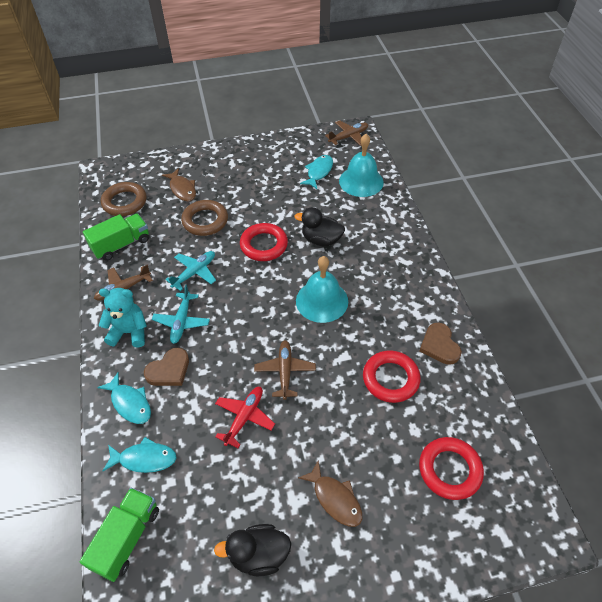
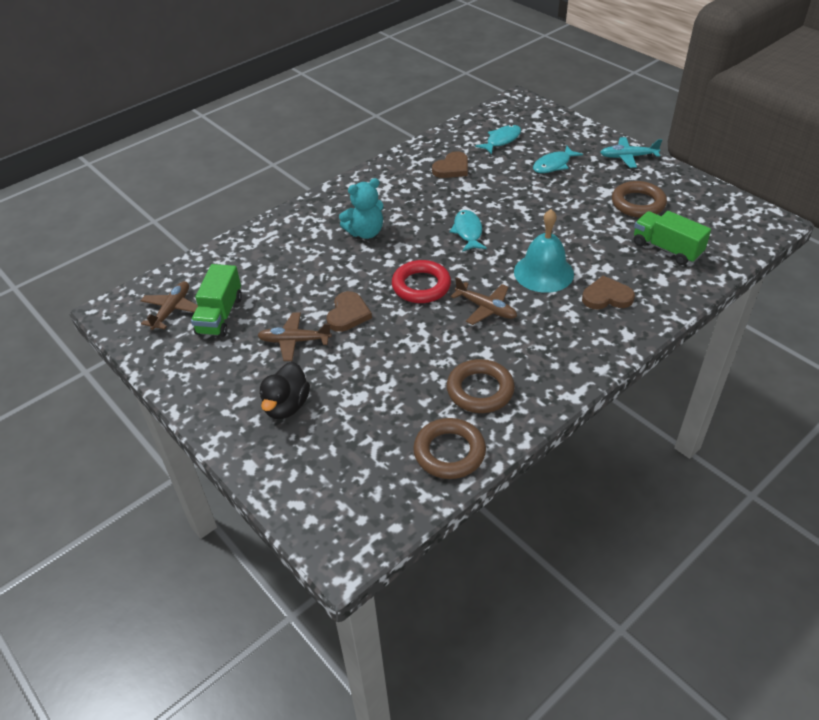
black duck: [214,524,291,576] [295,207,345,246] = 2 -> [260,362,310,419] = 1
brown fish: [162,168,196,201] [298,460,362,527] = 2 -> none = 0
brown heart: [144,348,189,386] [420,323,462,365] = 2 -> [326,291,372,332] [432,151,468,178] [582,276,635,309] = 3
brown ring: [101,182,146,216] [181,200,228,236] = 2 -> [413,418,486,479] [447,359,515,413] [612,181,667,218] = 3
red plane: [215,387,275,448] = 1 -> none = 0
red ring: [240,223,288,261] [363,350,421,403] [419,437,484,500] = 3 -> [392,260,451,303] = 1
turquoise bell: [296,256,348,323] [339,134,384,197] = 2 -> [514,209,574,293] = 1
turquoise plane: [152,285,210,344] [165,251,216,291] = 2 -> [600,137,662,168] = 1

